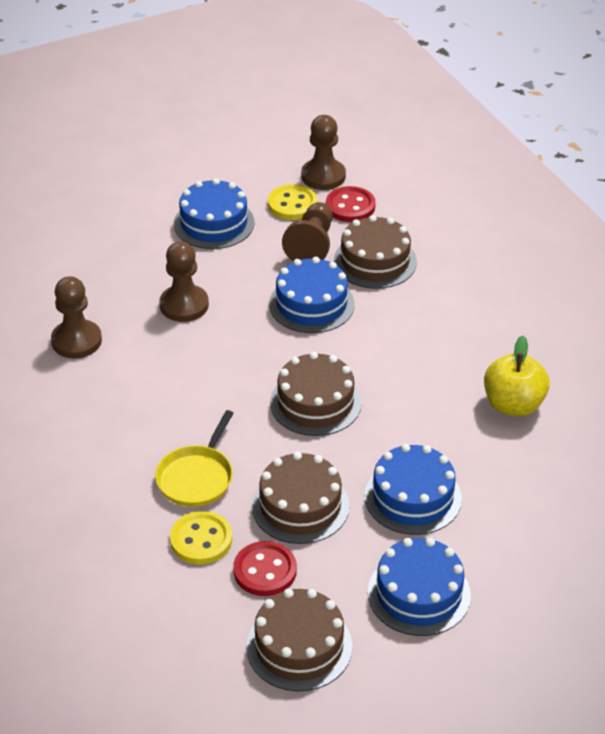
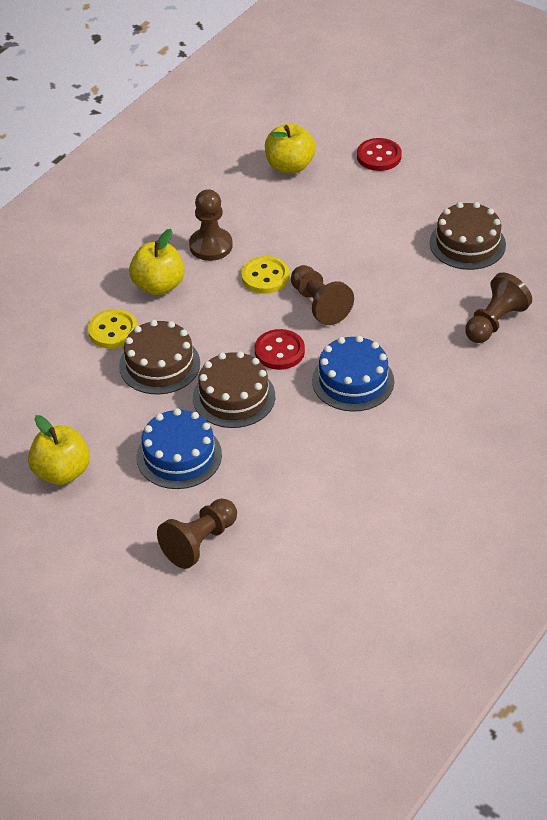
blue cake: [174,178,255,249] [269,257,354,333] [365,444,462,535] [368,538,471,636] = 4 -> [136,408,222,489] [312,336,394,412] = 2
brown cake: [246,588,353,691] [252,452,349,544] [270,352,362,436] [334,215,417,289] = 4 -> [119,320,200,395] [193,351,275,428] [430,202,506,270] = 3
yellow apple: [484,336,550,416] = 1 -> [28,415,90,485] [129,229,185,295] [265,123,316,174] = 3
yellow pan: [155,410,234,507] = 1 -> none = 0

